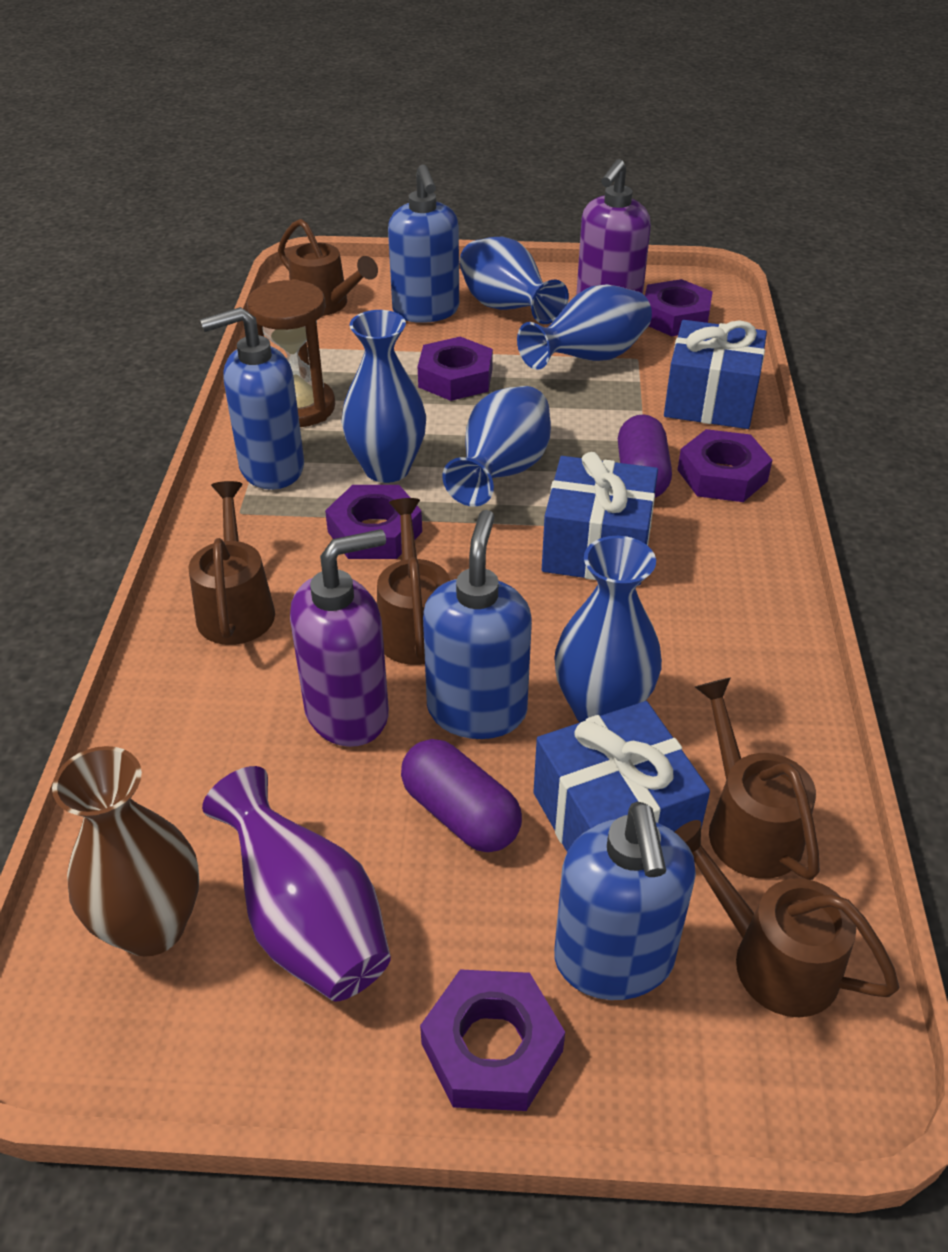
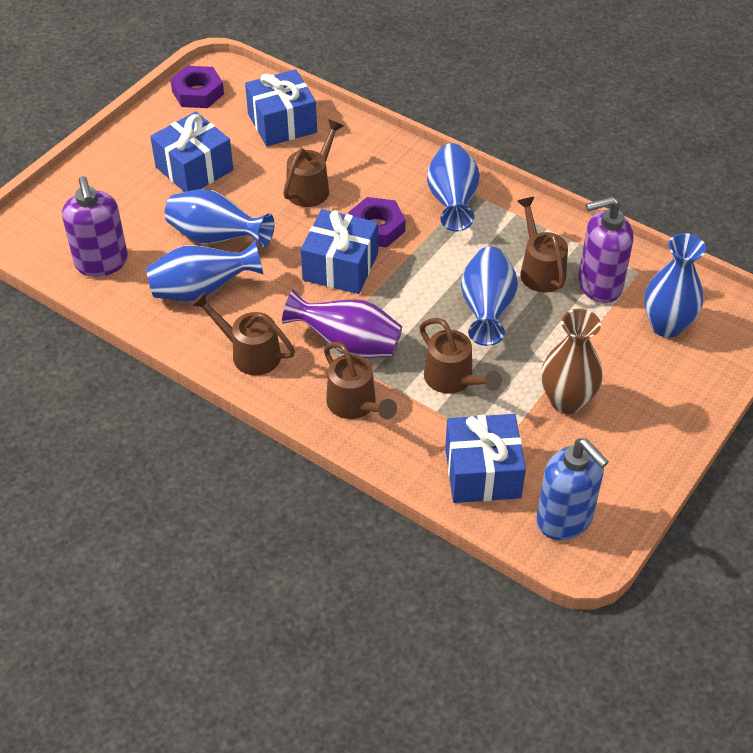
blue gift: [533,701,710,852] [542,452,658,585] [664,320,767,429] = 3 -> [150,112,233,192] [245,69,317,146] [301,209,378,294] [445,414,526,503] = 4
blue soap dispenser: [200,307,304,490] [388,164,459,323] [423,510,532,739] [554,802,696,1000] = 4 -> [536,439,609,540] = 1
brown hourglass: [247,279,335,427] = 1 -> none = 0
purple capsule: [401,739,522,852] [618,414,672,498] = 2 -> none = 0
purple nut: [325,485,422,559] [418,337,493,401] [420,970,565,1111] [645,279,712,336] [678,429,773,502] = 5 -> [170,66,224,108] [348,197,406,247] = 2

